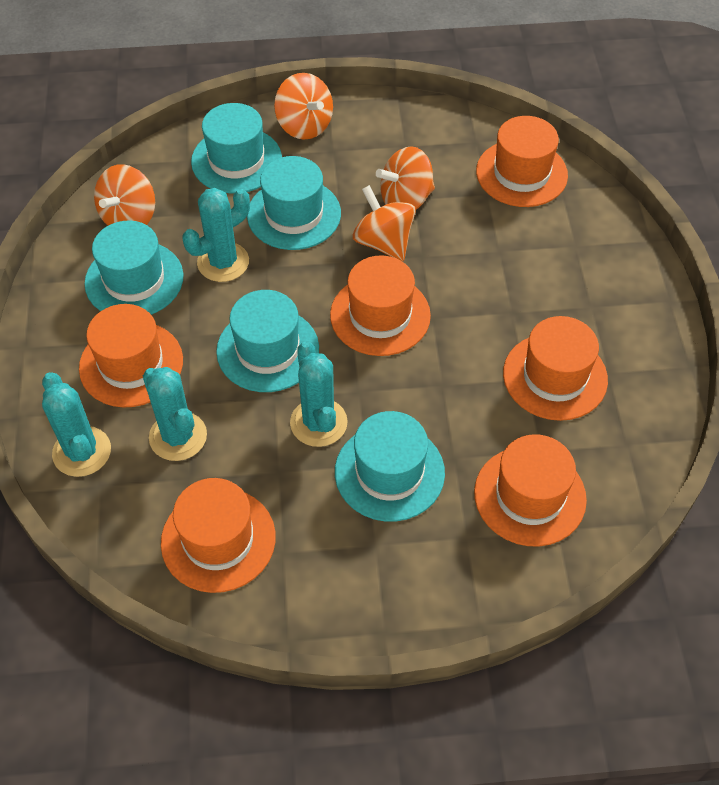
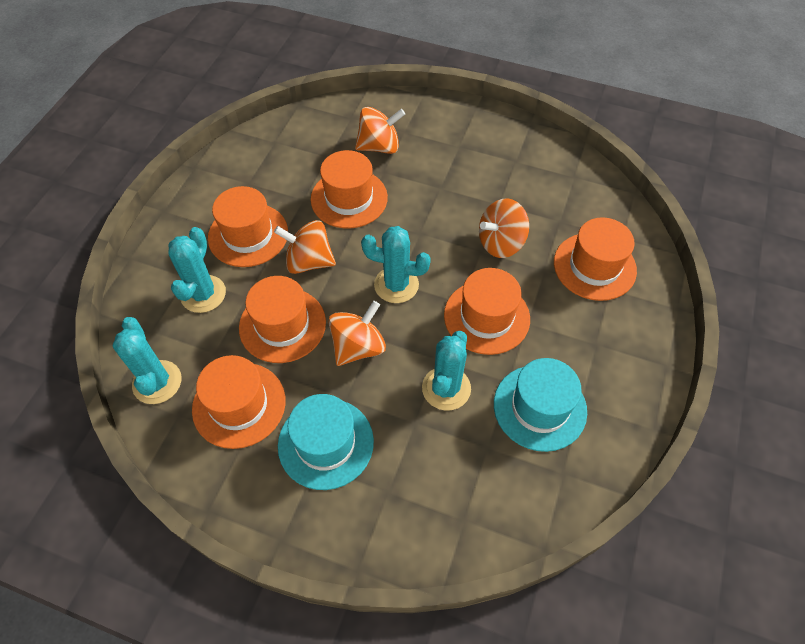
turquoise hat: [84,221,183,315] [191,103,282,193] [216,290,319,392] [247,156,341,250] [335,411,445,522] = 5 -> [278,394,374,490] [494,358,587,452] = 2

